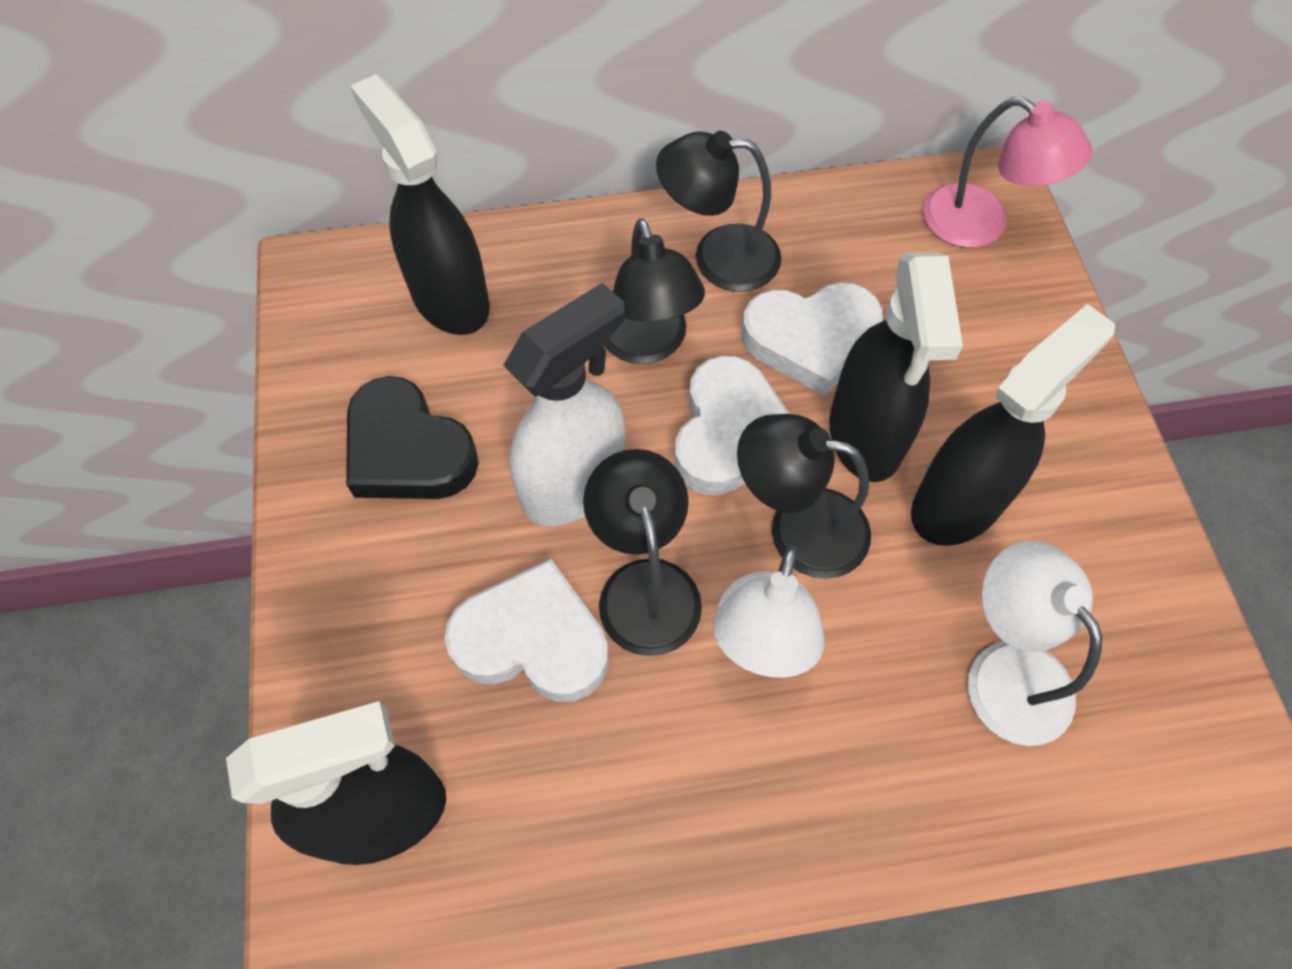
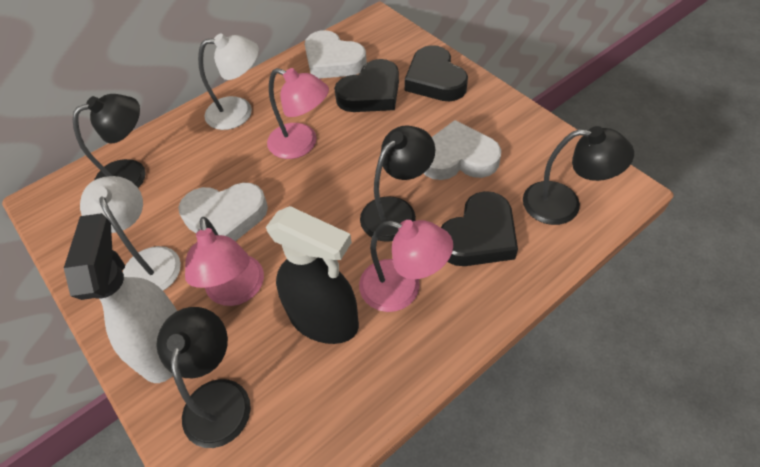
black heart: [346,376,479,499] = 1 -> [334,59,399,112] [404,45,468,101] [441,191,518,266] = 3
black spray bottle: [226,701,446,865] [350,74,490,335] [829,252,963,482] [911,304,1115,546] = 4 -> [266,206,359,344] = 1
pink lamp: [923,97,1092,248] = 1 -> [185,217,264,306] [267,68,329,159] [359,220,453,312] = 3

